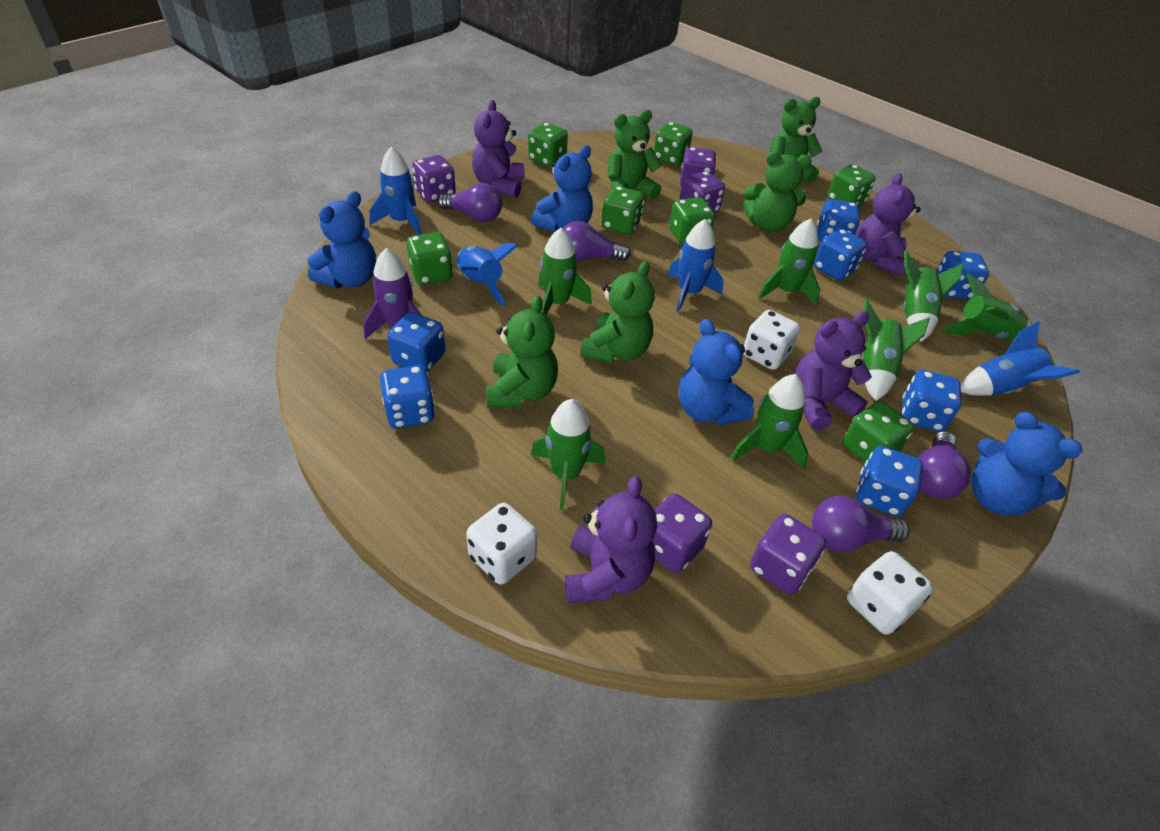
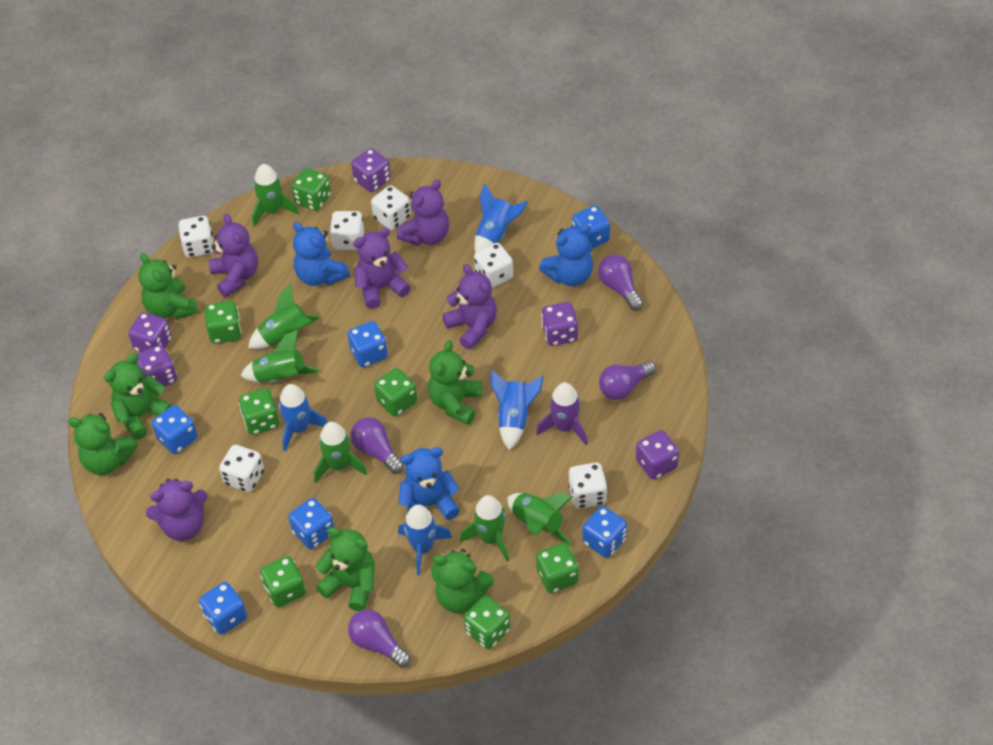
blue dice: [380,365,435,429] [387,312,445,372] [814,229,867,281] [817,199,860,242] [856,446,923,516] [902,370,961,432] [937,251,989,300] = 7 -> [152,405,198,454] [199,582,247,635] [289,498,334,549] [347,321,388,367] [572,206,610,248] [583,506,627,558] = 6
blue teddy bear: [307,191,376,288] [531,145,593,232] [679,319,754,425] [971,412,1083,516] = 4 -> [293,222,350,286] [398,447,460,520] [539,224,593,286] = 3
green rocket: [531,399,605,510] [538,228,592,315] [731,374,808,470] [758,219,820,305] [862,300,930,401] [903,250,963,342] [941,273,1032,340] = 7 -> [241,329,319,383] [248,283,319,349] [252,164,299,227] [314,422,367,483] [460,495,509,562] [507,492,573,545] = 6
green teddy bear: [486,295,558,408] [580,261,655,363] [608,110,662,199] [743,151,812,232] [769,97,822,183] = 5 -> [68,413,138,475] [104,354,172,440] [138,253,199,319] [316,527,375,611] [428,340,482,425] [431,549,494,614] = 6
purple teddy bear: [472,100,525,198] [565,476,657,603] [795,311,872,430] [856,173,921,276] = 4 -> [146,479,207,541] [209,214,258,297] [353,228,411,309] [397,179,449,246] [442,264,497,350] = 5
white dice: [467,503,537,585] [743,310,800,370] [847,551,933,635] = 3 -> [178,216,214,258] [219,445,264,492] [330,211,364,250] [371,185,411,230] [474,243,513,288] [568,462,608,509] = 6

